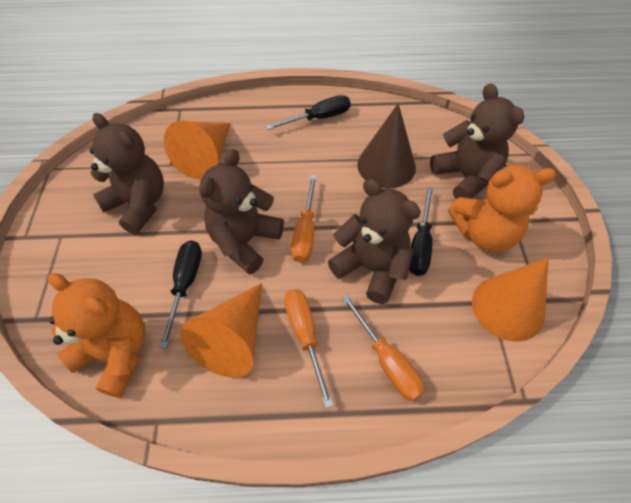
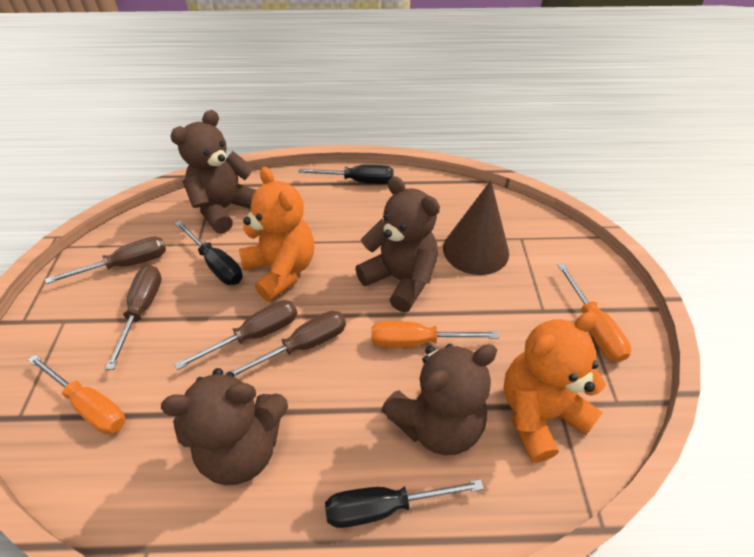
brown screwdriver: none = 0 -> [45,237,166,284] [105,265,162,370] [174,300,297,370] [225,311,346,377] = 4
orange cone: [164,121,231,179] [180,283,262,378] [472,258,549,342] = 3 -> none = 0

